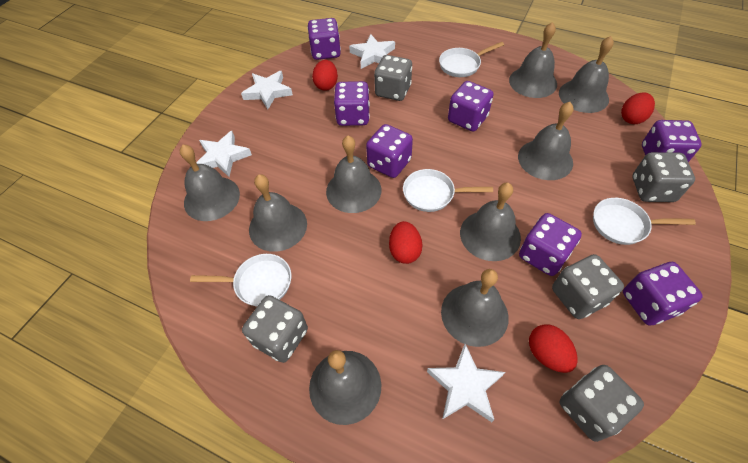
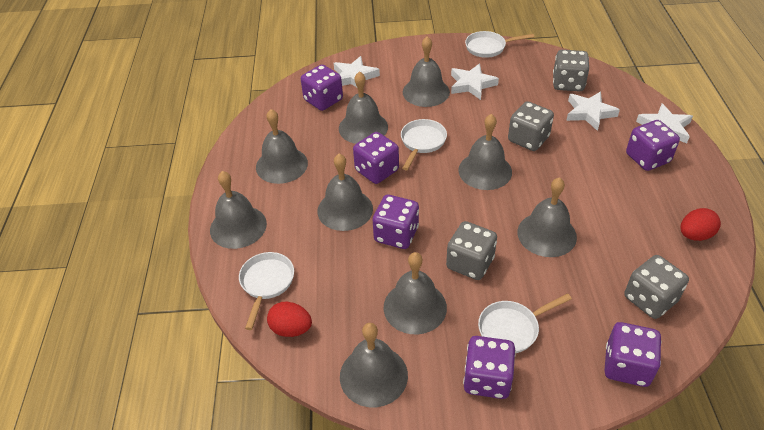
grey dice: [242,295,308,363] [374,55,412,101] [552,254,624,319] [560,365,644,442] [632,152,695,202] = 5 -> [446,221,497,280] [508,101,554,151] [553,50,589,92] [624,255,689,319] = 4
purple dice: [308,18,341,60] [334,81,370,126] [366,124,413,178] [448,81,494,132] [519,213,582,276] [623,262,703,326] [642,120,702,162] = 7 -> [301,65,343,111] [353,132,399,184] [373,195,419,249] [463,336,516,399] [604,322,661,387] [626,120,680,171] = 6
red egg: [312,60,338,91] [389,221,422,264] [529,324,578,373] [621,92,655,124] = 4 -> [267,302,312,337] [680,208,721,241] = 2

